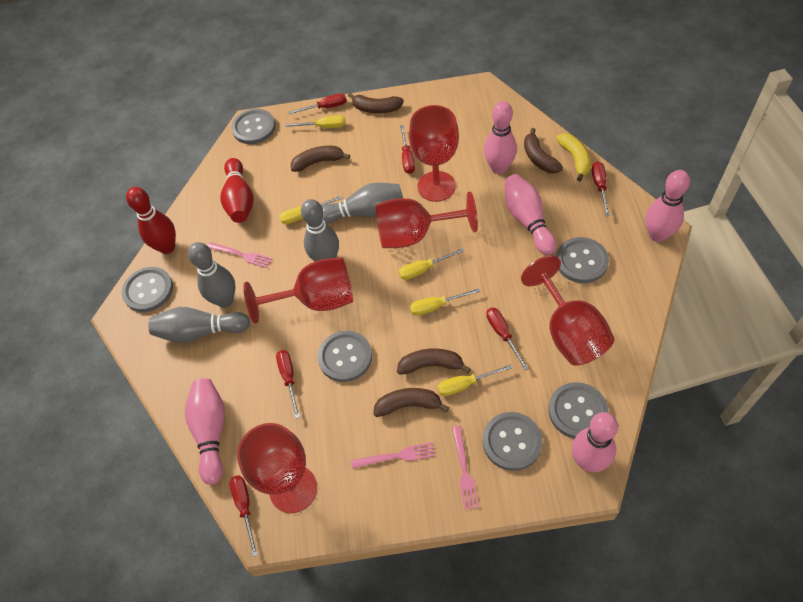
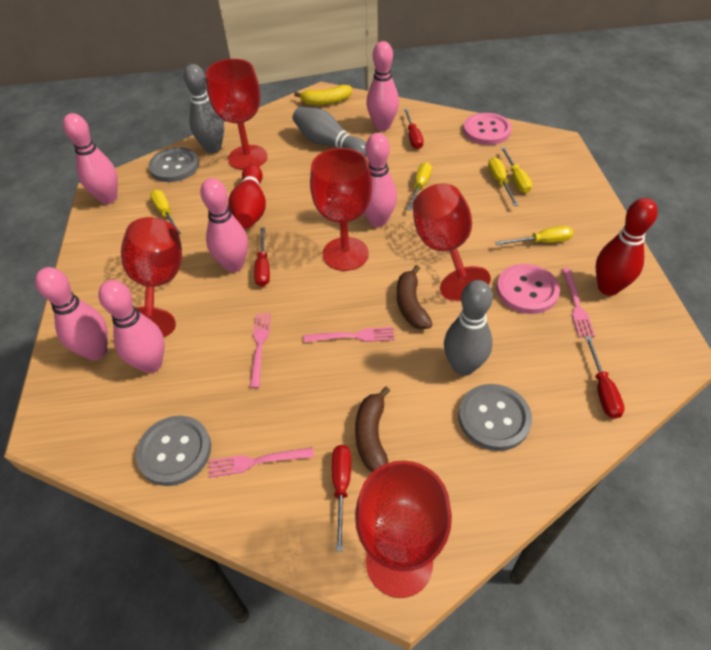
brown banana: [291,146,350,172] [348,93,404,113] [373,388,449,417] [397,348,471,375] [524,128,563,173] = 5 -> [355,387,390,472] [397,265,433,329] = 2
grey bowling pin: [148,307,250,343] [188,242,235,308] [301,199,339,261] [322,183,403,224] = 4 -> [184,64,224,154] [293,107,367,157] [444,280,493,376] = 3
grey button: [122,267,173,312] [231,109,276,144] [318,331,372,382] [483,412,543,471] [548,382,608,439] [556,237,609,283] = 6 -> [136,416,211,486] [148,147,199,182] [458,384,532,451] = 3
pink bowling pin: [185,379,225,485] [484,101,517,174] [504,174,557,255] [572,412,618,472] [645,170,690,242] = 5 -> [35,267,108,360] [63,113,118,204] [98,280,165,373] [200,178,248,272] [364,133,397,227] [367,41,399,131] = 6
pink button: none = 0 -> [463,113,512,145] [497,264,560,314] = 2
pink fork: [208,242,272,268] [351,442,435,469] [452,426,479,510] = 3 -> [209,447,314,478] [250,313,271,388] [303,327,395,342] [561,268,595,337] = 4
red screwdriver: [230,475,258,557] [276,350,300,419] [288,93,347,114] [400,125,415,174] [486,307,529,370] [592,161,610,216] = 6 -> [254,228,270,287] [332,445,351,551] [404,109,424,149] [585,336,625,419] = 4

